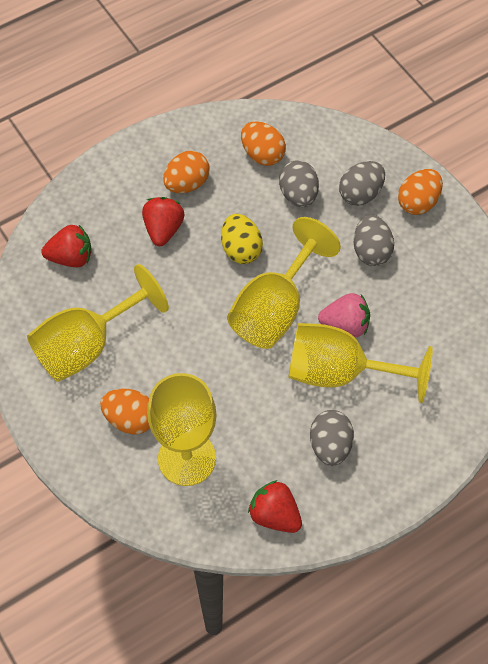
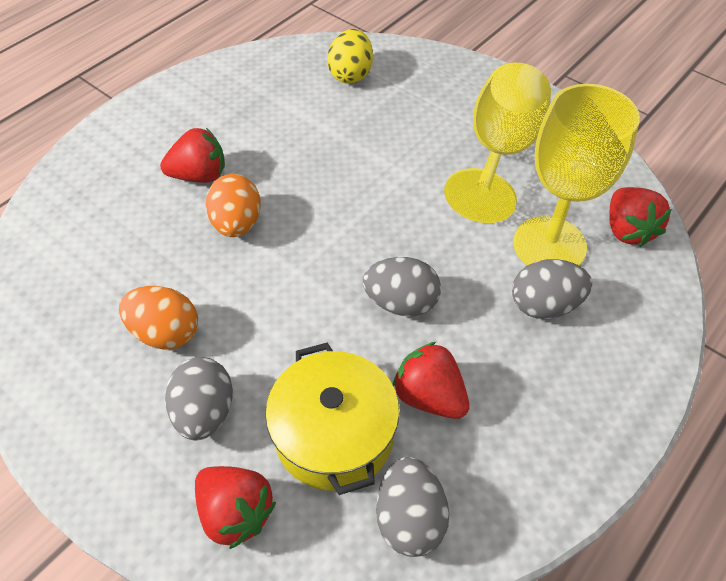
orange egg: [100,389,150,435] [163,151,210,193] [241,121,286,166] [398,169,443,215] = 4 -> [119,286,198,350] [206,174,261,237] = 2
pink strawberry: [318,293,370,337] = 1 -> none = 0
red strawberry: [42,225,92,267] [142,197,185,246] [248,480,302,533] = 3 -> [160,128,225,183] [195,466,276,549] [393,342,469,419] [609,187,672,247] = 4
yellow goblet: [27,264,169,382] [147,373,217,486] [227,217,341,349] [288,323,433,403] = 4 -> [444,63,551,223] [513,84,640,266] = 2
yellow pot: none = 0 -> [265,342,400,495] = 1

